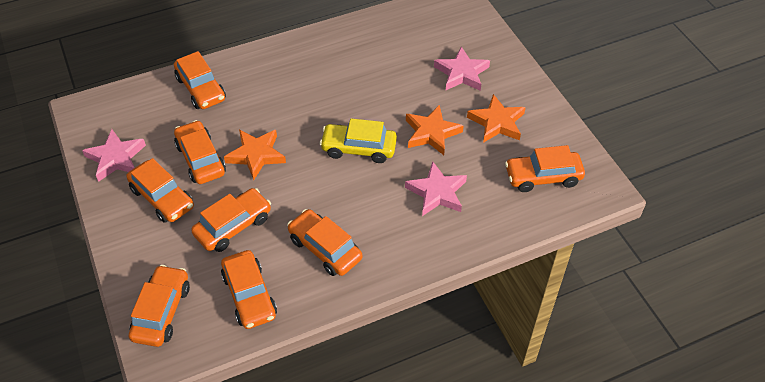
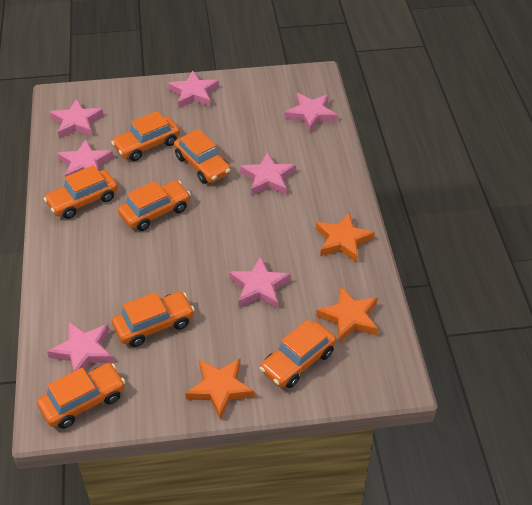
orange car: [127,158,194,223] [129,265,190,347] [174,51,226,109] [174,120,226,184] [191,188,271,252] [221,250,277,329] [287,209,362,276] [505,145,585,192] = 8 -> [37,363,125,429] [44,165,118,219] [111,111,180,161] [112,292,195,347] [118,180,191,231] [174,129,231,184] [260,320,336,388] = 7
pink star: [82,129,146,182] [405,161,467,216] [434,46,490,91] = 3 -> [47,321,114,372] [50,99,104,139] [57,139,113,177] [168,71,219,108] [229,256,291,309] [240,152,296,196] [285,93,337,132] = 7
yellow car: [320,119,397,163] = 1 -> none = 0

